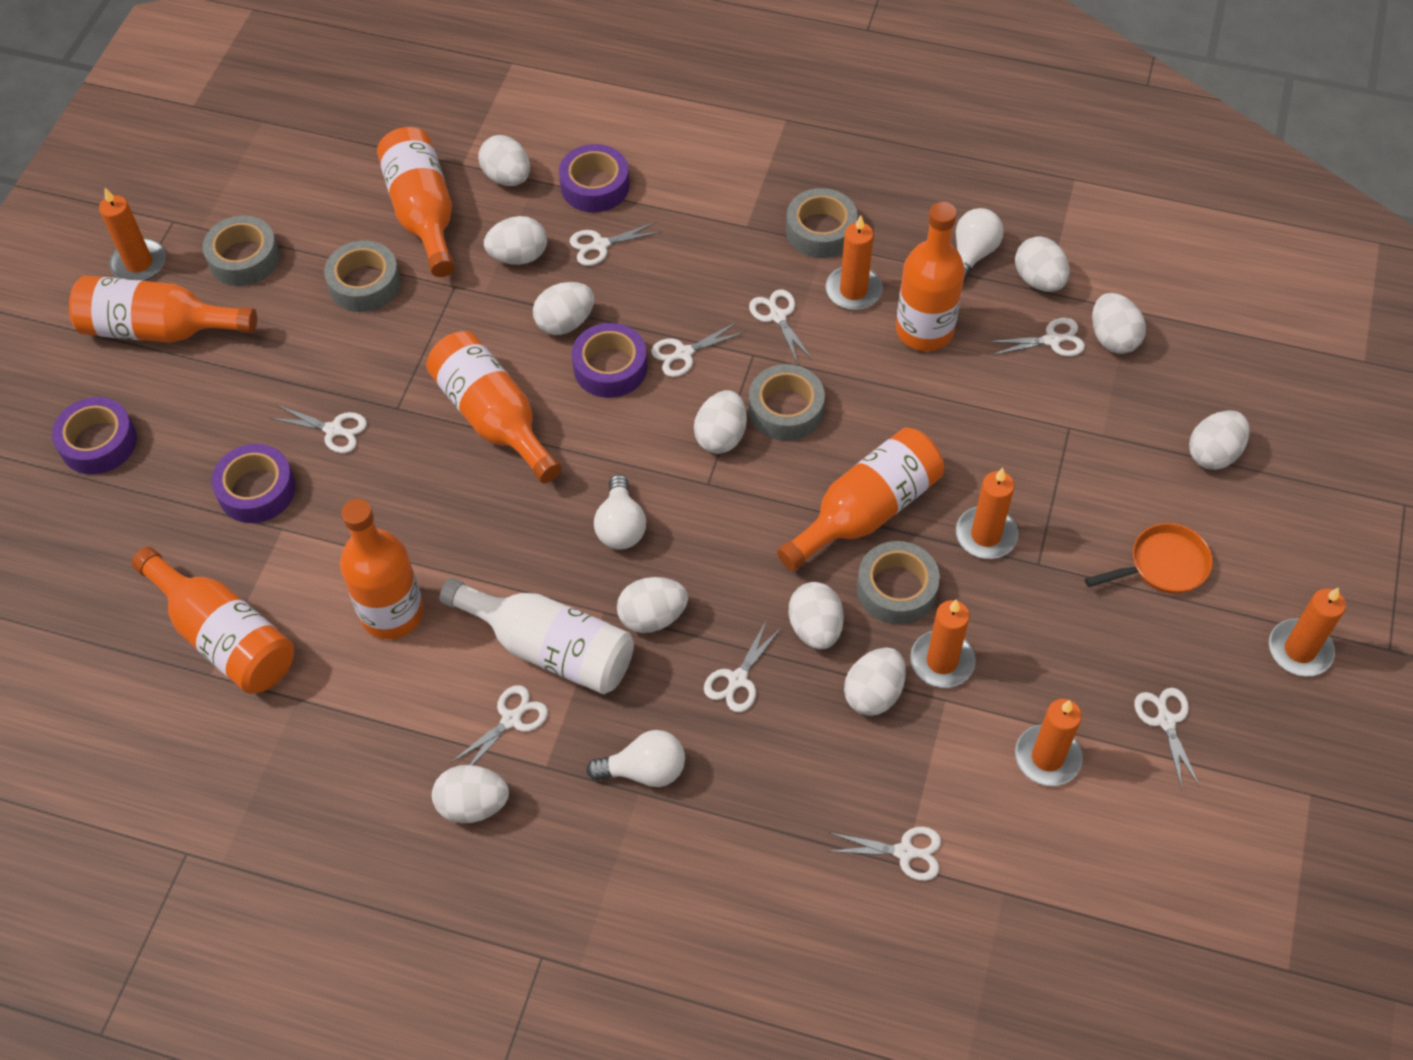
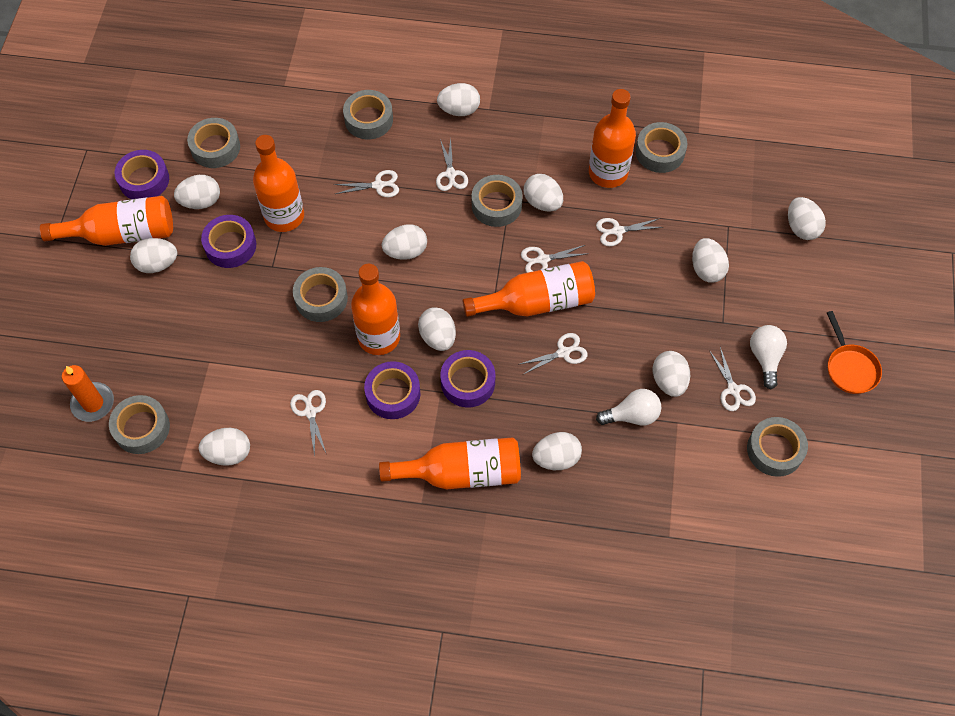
grey tape: [202,215,280,286] [324,240,401,312] [749,364,825,441] [786,188,858,258] [857,541,940,625] = 5 -> [109,395,170,454] [187,118,240,168] [293,267,348,322] [343,90,393,139] [472,175,523,227] [635,122,687,173] [747,417,808,477] = 7
orange bottle: [69,276,257,343] [132,547,294,694] [340,499,424,639] [377,127,455,277] [426,331,562,483] [777,427,944,571] [896,202,965,351] = 7 -> [40,196,173,246] [253,135,304,232] [351,264,400,355] [379,437,521,489] [463,261,595,317] [589,89,636,188] = 6
orange candle: [99,188,166,281] [826,215,882,310] [910,599,976,688] [956,468,1018,559] [1015,699,1083,786] [1269,587,1346,676] = 6 -> [62,365,114,422] = 1
white bottle: [440,578,634,694] = 1 -> none = 0
white light bulb: [586,730,685,787] [594,475,646,549] [956,208,1004,284] = 3 -> [596,389,661,426] [750,325,787,389] = 2
white scissors: [270,405,367,453] [450,685,548,765] [570,222,661,266] [651,322,745,377] [704,621,782,712] [749,290,813,364] [827,827,941,881] [988,318,1085,356] [1134,688,1200,788] = 9 -> [290,390,326,457] [334,170,399,197] [436,138,468,191] [518,333,588,374] [521,245,586,273] [596,218,663,246] [709,347,756,411] = 7

